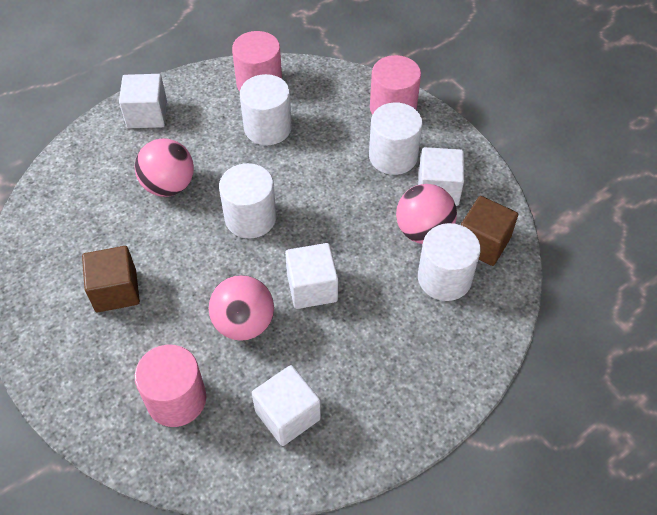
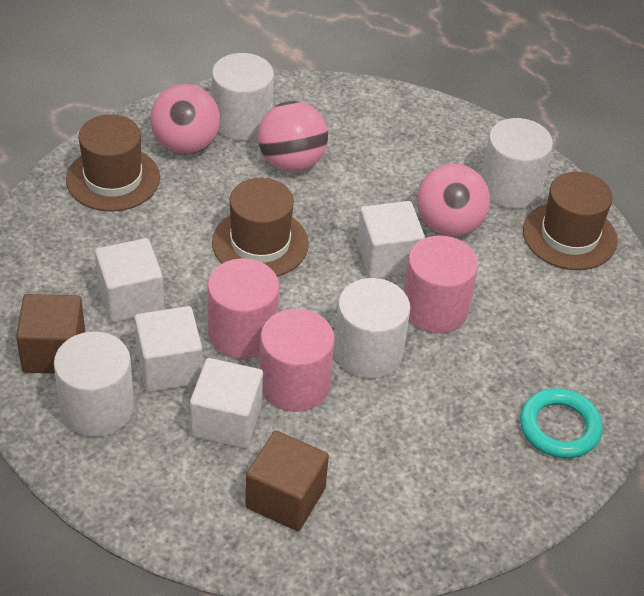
brown hat: none = 0 -> [66,114,160,211] [212,178,309,277] [523,172,617,270] = 3
turquoise ring: none = 0 -> [520,388,603,458] = 1

